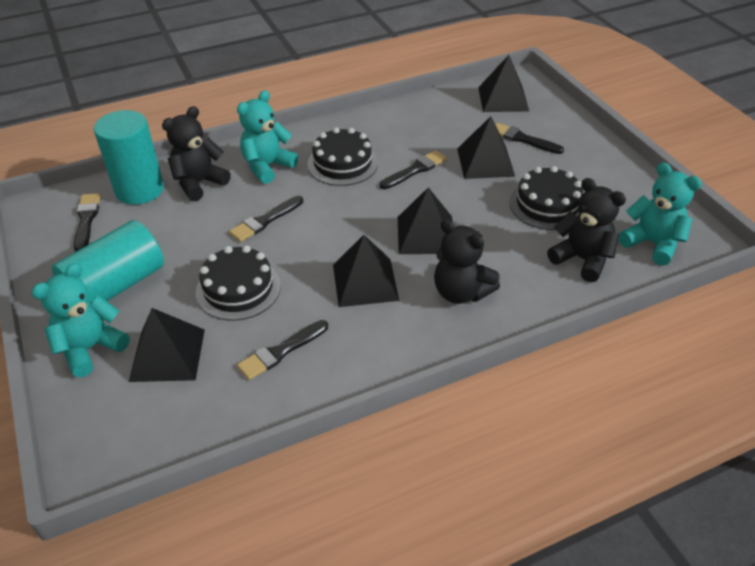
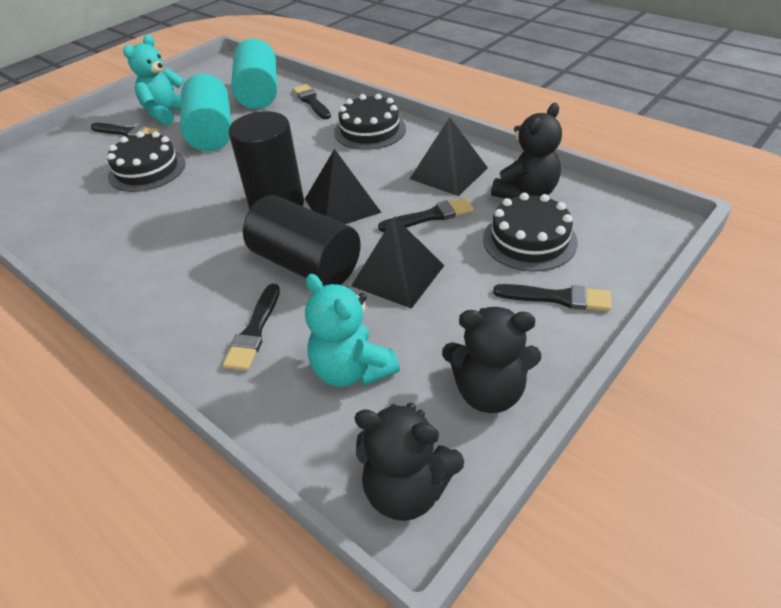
black cylinder: none = 0 -> [228,111,304,210] [243,195,361,286] = 2
black pyramid: [129,308,205,382] [333,235,399,307] [398,187,453,254] [457,116,515,179] [478,55,529,112] = 5 -> [305,149,382,224] [351,216,444,309] [410,117,488,196] = 3
turquoise teddy bear: [31,263,130,377] [237,90,298,184] [619,163,702,266] = 3 -> [123,35,184,125] [305,274,400,387] = 2

